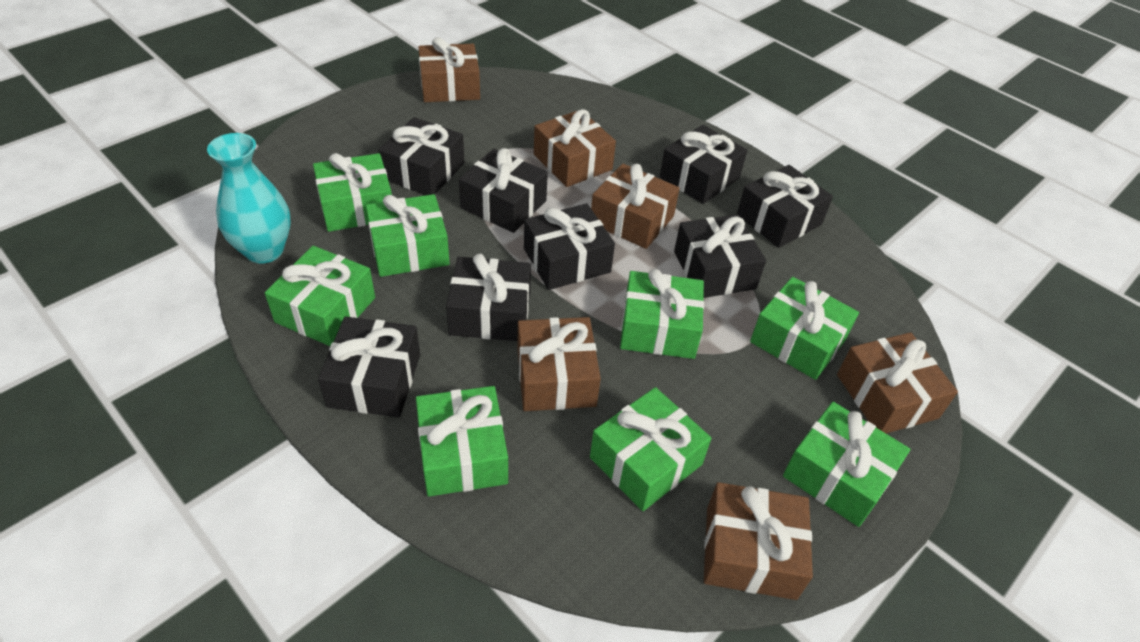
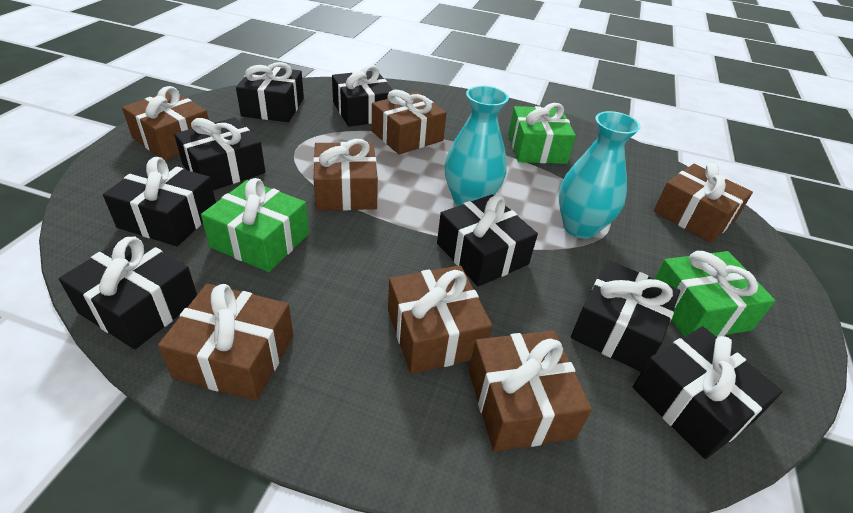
brown gift: [418,37,480,102] [517,317,601,411] [534,109,616,187] [591,164,680,249] [704,482,813,600] [837,332,958,433] = 6 -> [122,86,209,161] [158,283,294,401] [313,139,378,211] [372,90,446,155] [388,265,493,374] [469,330,592,452] [654,163,753,243] = 7
green gift: [265,246,375,346] [313,153,392,232] [366,194,450,277] [416,386,508,497] [590,387,711,511] [620,269,704,359] [750,277,859,380] [783,402,910,527] = 8 -> [201,178,309,272] [508,103,576,164] [654,251,775,337] = 3
turquoise vase: [207,133,291,264] = 1 -> [445,86,509,206] [559,111,641,239] = 2

